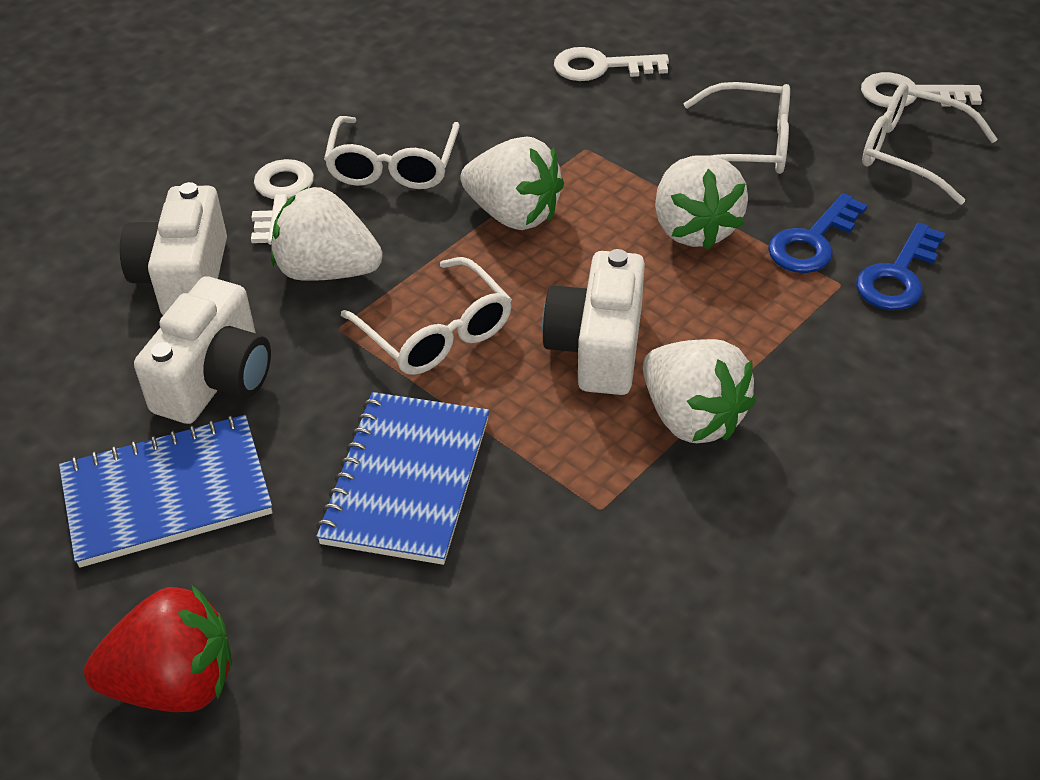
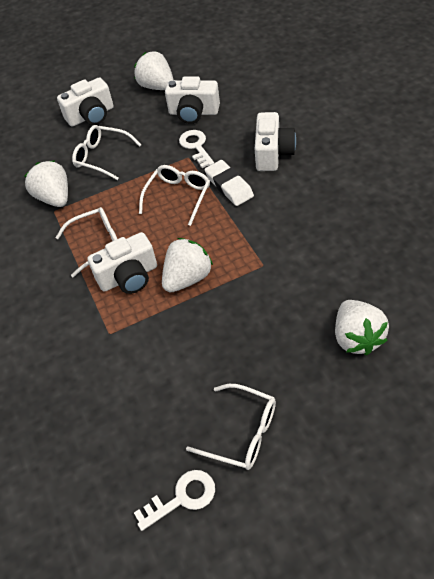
blue key: [768,193,867,273] [856,222,946,310] = 2 -> none = 0
blue notebook: [59,415,273,568] [316,392,489,565] = 2 -> none = 0
red strawberry: [84,585,232,712] = 1 -> none = 0
white camera: [120,182,227,315] [134,276,271,424] [542,249,645,395] = 3 -> [57,77,114,127] [87,232,157,294] [165,76,220,124] [255,112,296,171] = 4
white eraser: none = 0 -> [205,160,254,206] = 1
white key: [251,159,314,245] [554,47,669,81] [861,72,982,108] = 3 -> [134,470,215,531] [179,130,214,168] = 2

